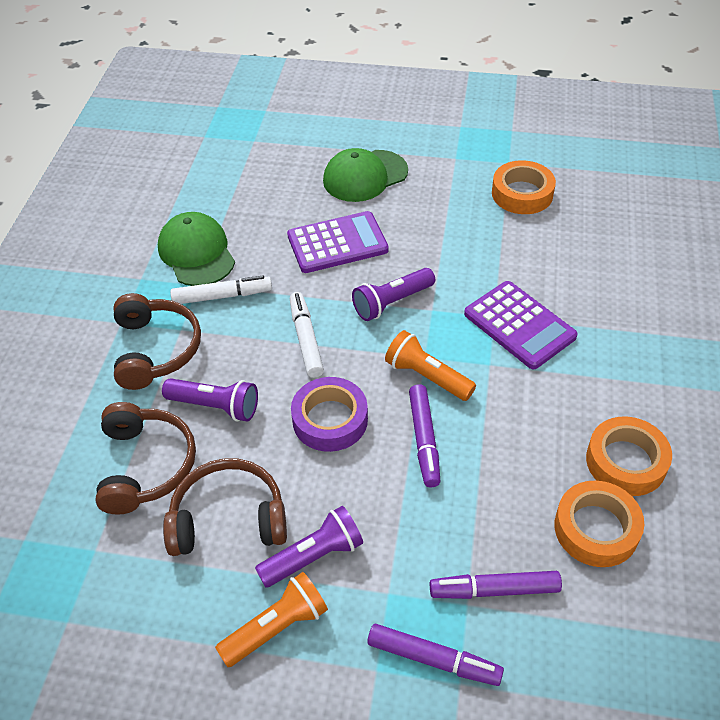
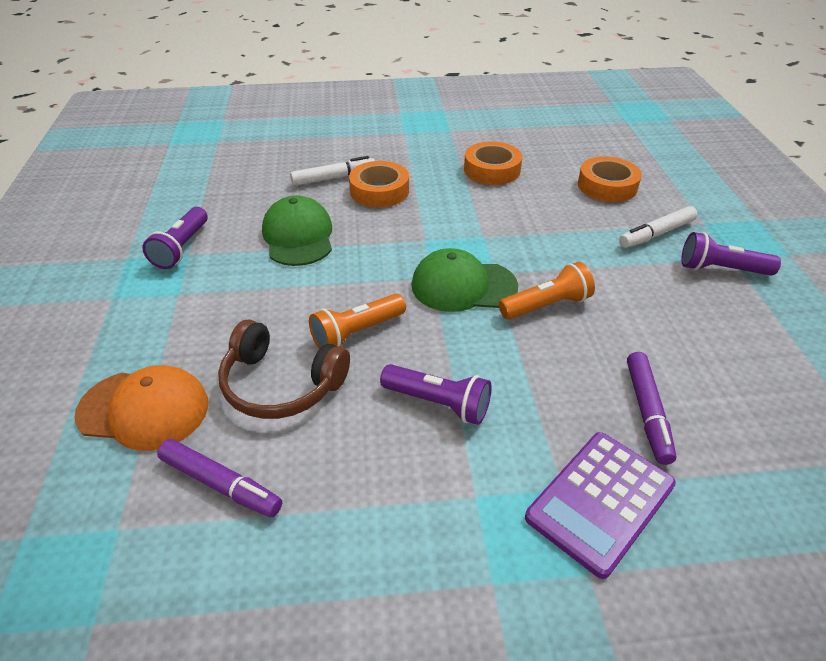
brown headphones: [95,402,196,515] [114,293,201,390] [163,458,287,556] = 3 -> [218,319,350,419] = 1
orange cap: none = 0 -> [74,365,208,451] = 1
purple calculator: [287,211,389,273] [464,281,578,369] = 2 -> [525,432,676,579] = 1
purple marker: [367,624,504,686] [409,384,440,487] [430,571,562,599] = 3 -> [157,439,282,517] [627,352,677,465] = 2
purple tape: [291,377,368,452] = 1 -> none = 0

